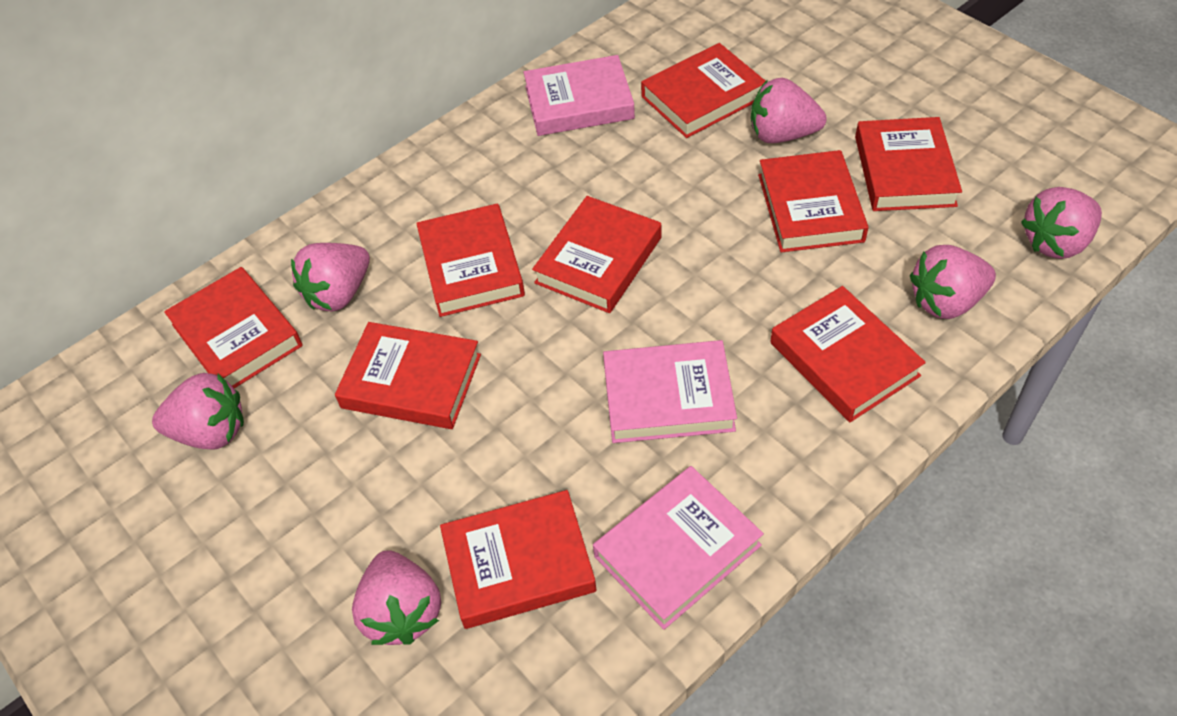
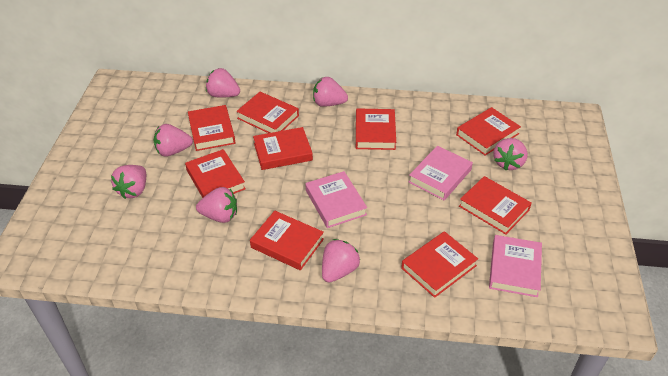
pink strawberry: [152,373,244,450] [291,243,370,311] [352,550,441,645] [751,78,827,143] [910,245,996,319] [1021,187,1102,259] = 6 -> [111,165,146,199] [154,124,193,157] [196,187,237,223] [206,68,240,98] [313,77,348,107] [322,239,360,283] [493,138,528,171] = 7

